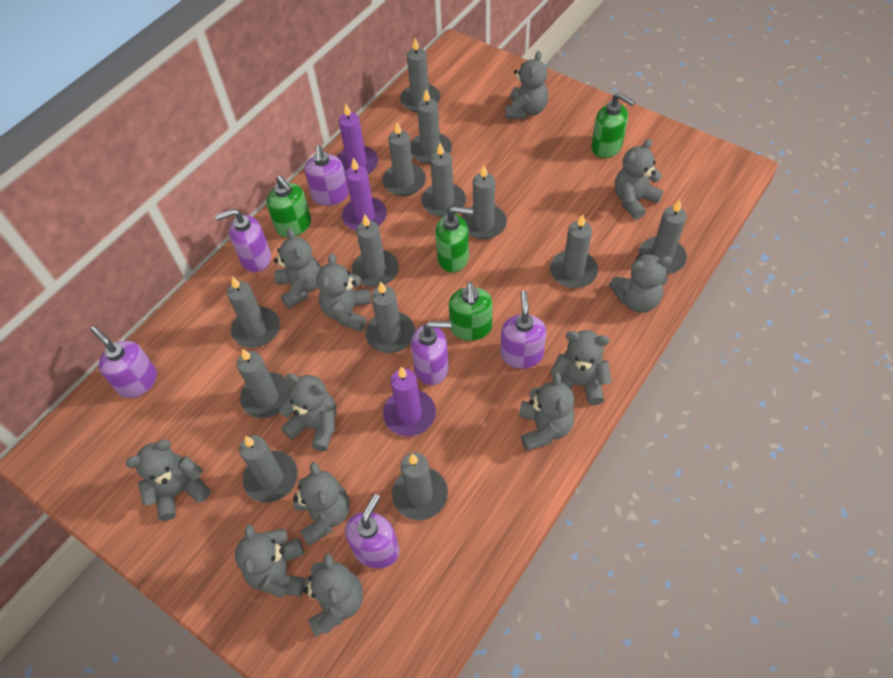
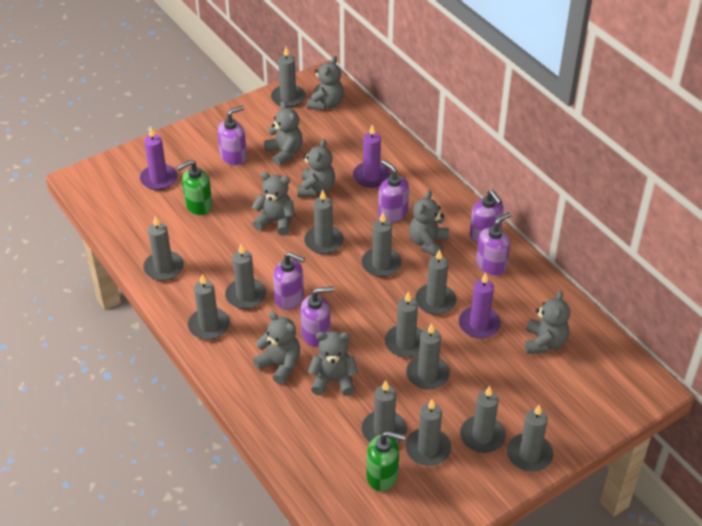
green soap dispenser: [267,176,311,237] [435,206,473,273] [449,282,493,341] [591,92,635,158] = 4 -> [177,160,212,215] [366,431,406,491] = 2
grey teddy bear: [126,440,211,521] [235,524,305,598] [274,228,321,309] [279,373,336,451] [293,462,350,546] [303,553,363,636] [316,254,371,332] [506,51,548,119] [519,372,574,451] [550,330,612,405] [609,253,672,313] [615,139,663,220] = 12 -> [252,172,295,236] [253,311,300,384] [264,101,303,166] [297,139,335,197] [307,56,344,110] [308,331,359,396] [409,190,449,256] [525,290,570,354] = 8

